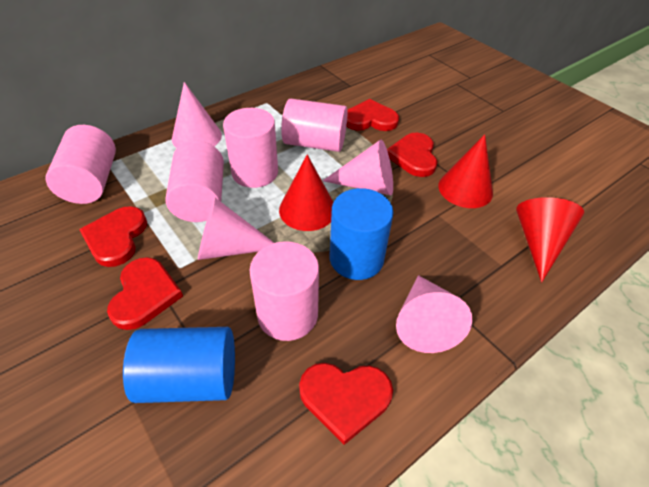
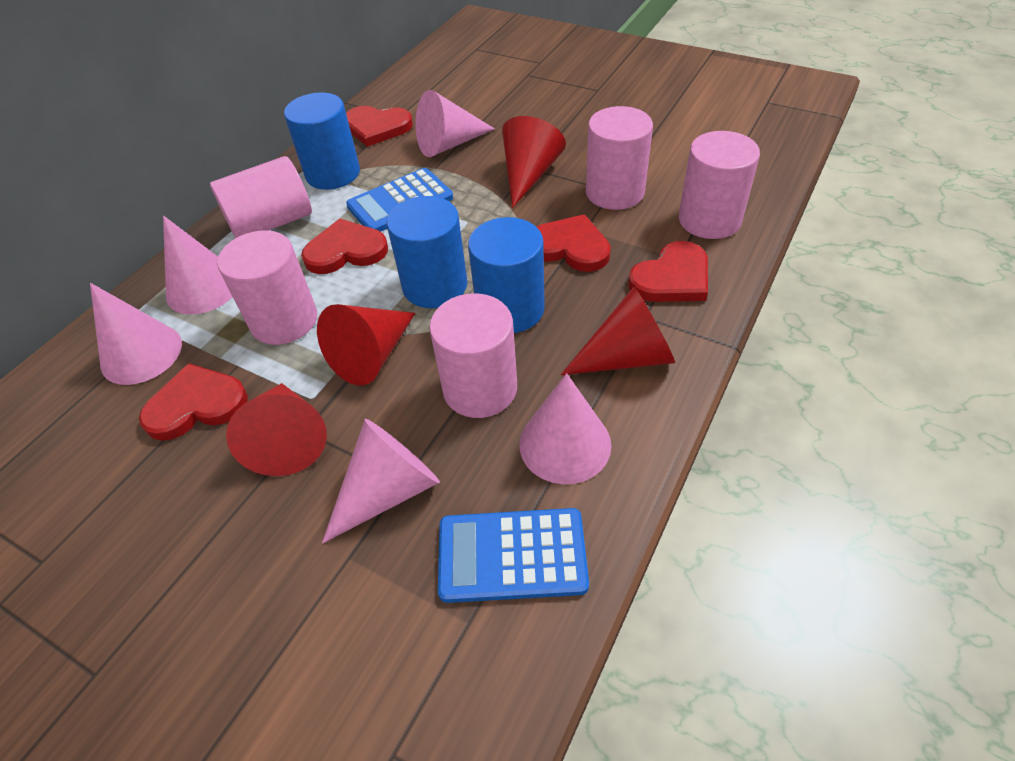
blue calculator: none = 0 -> [346,168,453,232] [438,508,589,603] = 2
blue cylinder: [123,327,235,403] [330,188,394,280] = 2 -> [284,92,360,190] [387,196,468,308] [468,217,545,333] = 3
pink cone: [172,82,222,148] [198,198,274,260] [323,139,393,195] [396,275,472,353] = 4 -> [90,283,182,385] [163,216,232,314] [322,419,440,544] [416,90,495,157] [519,373,612,484] = 5
red cone: [279,154,333,231] [438,134,493,208] [516,197,584,282] = 3 -> [226,383,327,476] [317,304,415,385] [502,116,566,208] [561,287,675,375] = 4

